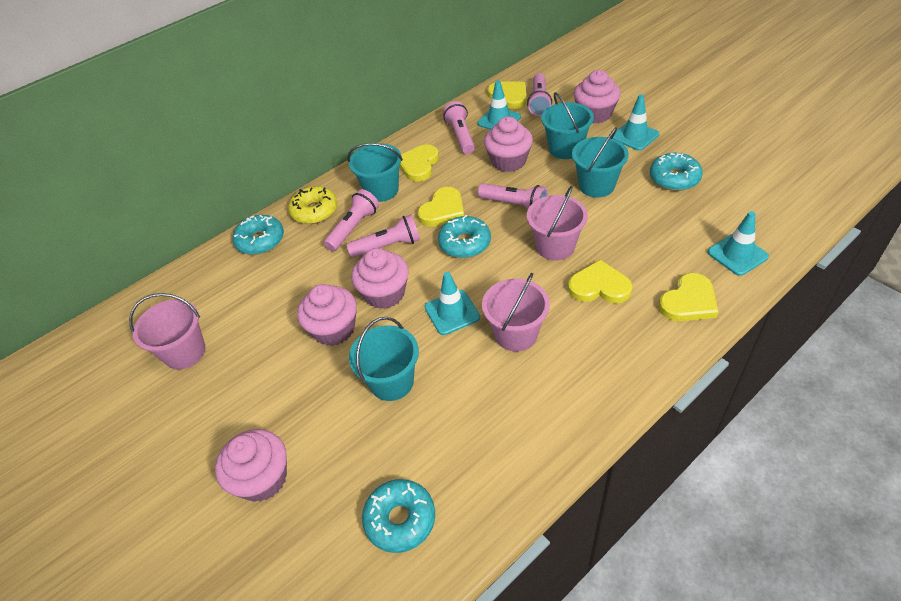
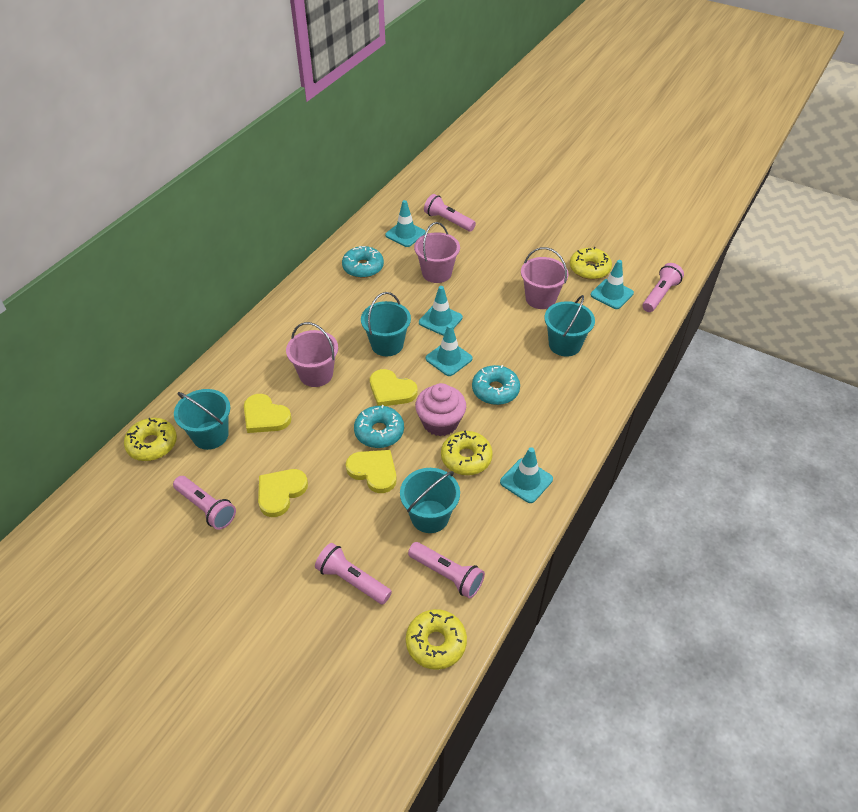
pink cupcake: [215,429,287,502] [297,284,357,346] [351,248,409,309] [484,117,533,172] [574,70,620,124] = 5 -> [415,383,466,436] = 1
turquoise donut: [233,215,284,255] [362,479,435,553] [438,215,491,258] [650,152,703,191] = 4 -> [342,246,384,278] [354,405,404,448] [472,365,520,405] = 3
turquoise traffic cone: [425,272,480,335] [478,81,521,130] [613,95,659,151] [707,211,769,276] = 4 -> [385,200,426,247] [419,286,463,336] [426,324,473,376] [500,447,553,503] [591,260,634,309] = 5
yellow donut: [288,186,337,224] = 1 -> [124,418,177,461] [406,609,467,670] [441,430,493,475] [570,247,612,280] = 4
yellow heart: [399,145,439,182] [418,187,464,227] [487,82,527,109] [568,260,632,303] [659,273,718,321] = 5 -> [244,394,292,433] [258,469,308,517] [346,450,397,493] [370,369,418,406] = 4

